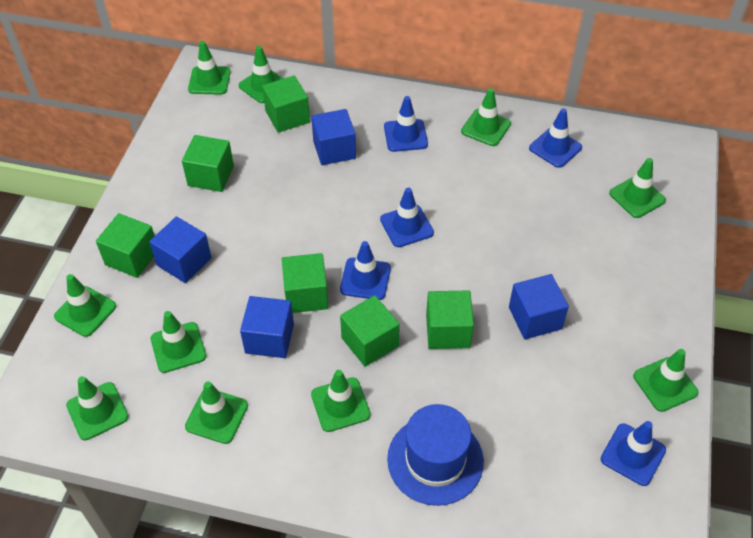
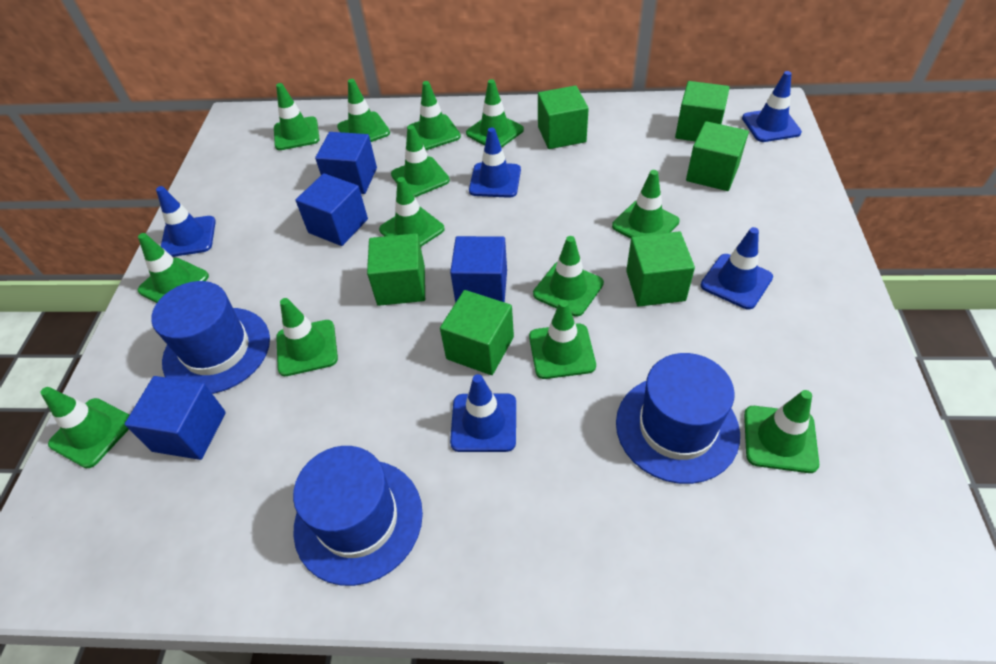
blue hat: [387,404,484,506] = 1 -> [151,281,270,394] [293,446,423,586] [616,353,740,484] = 3
green traffic cone: [54,274,116,337] [66,376,129,440] [151,311,206,373] [185,381,248,444] [188,41,231,95] [238,46,283,103] [311,370,371,432] [461,88,511,146] [609,158,666,218] [633,349,698,412] = 10 -> [40,387,130,468] [137,233,209,303] [274,83,320,150] [276,298,338,376] [337,79,390,142] [379,177,445,247] [391,125,450,197] [407,81,461,150] [466,79,524,147] [529,300,596,379] [533,236,604,317] [612,170,680,238] [744,390,819,473] = 13

